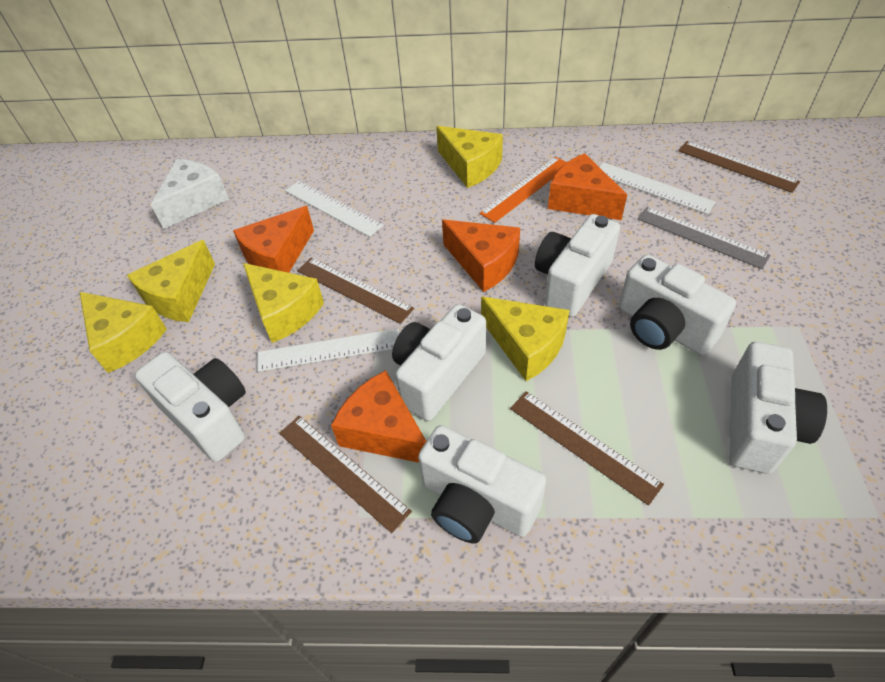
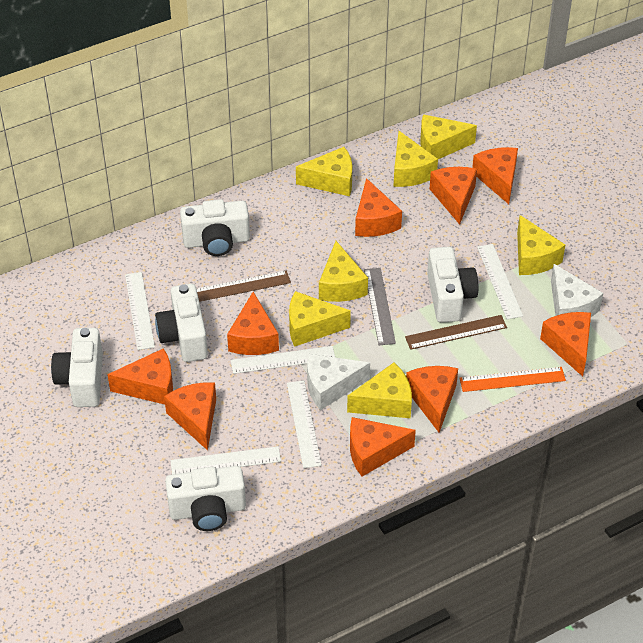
brown ruler: [279,416,412,533] [297,257,414,324] [510,391,664,506] [678,141,800,193] = 4 -> [197,270,291,302] [405,315,507,350] = 2
orange cheese: [233,206,314,273] [331,370,426,463] [442,220,520,292] [548,153,627,220] = 4 -> [107,348,173,405] [164,382,216,451] [227,292,279,355] [350,417,416,477] [355,178,402,237] [406,366,458,433] [430,167,477,225] [472,147,518,204] [540,312,591,377] = 9
white camera: [135,352,246,462] [392,304,486,421] [418,425,546,544] [535,214,620,317] [619,254,736,355] [729,342,827,474] = 6 -> [51,328,103,407] [155,284,208,362] [165,466,246,531] [180,199,250,256] [427,247,478,322] = 5
white cheese: [151,159,229,229] = 1 -> [307,354,370,410] [551,264,603,317] = 2
white ruler: [257,328,400,372] [285,181,383,237] [600,162,716,214] = 3 -> [125,272,155,350] [170,446,281,475] [231,346,335,374] [287,380,322,468] [477,244,523,319] = 5
yellow cheese: [80,292,167,373] [127,240,215,322] [243,263,324,343] [436,126,503,188] [481,297,570,381] = 5 -> [289,291,351,347] [296,147,352,196] [319,241,368,302] [347,362,412,418] [393,131,438,187] [420,114,477,159] [517,215,565,275] = 7

